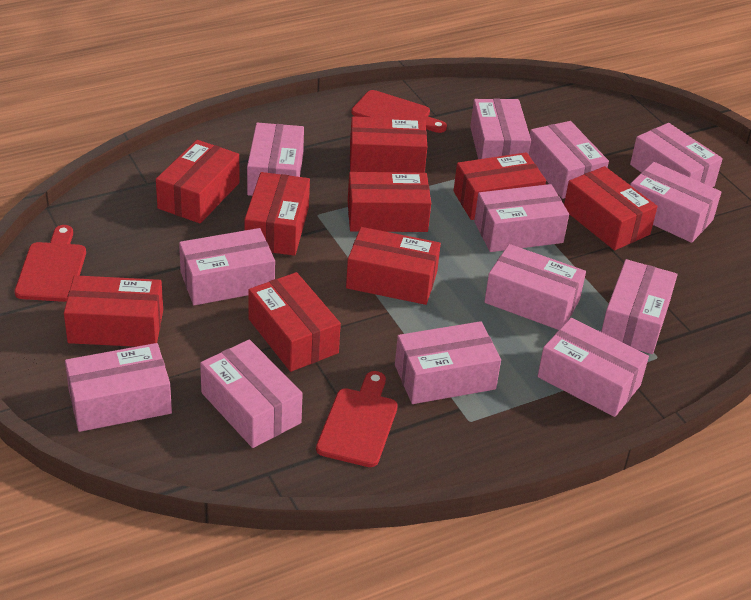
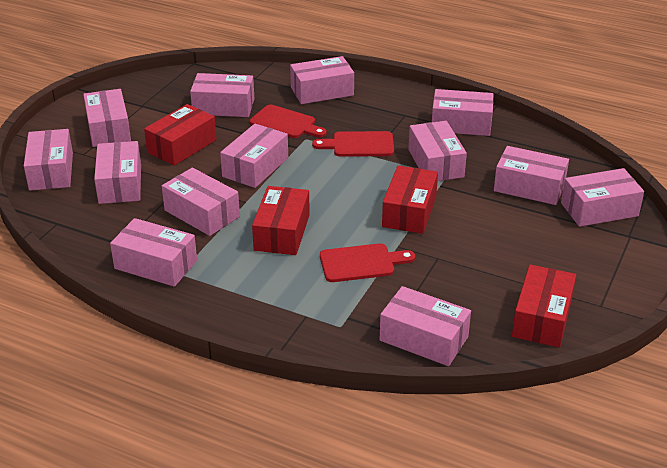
red box: [64,275,163,347] [156,140,240,223] [244,172,310,256] [248,272,341,372] [346,227,441,305] [348,172,431,232] [350,117,427,173] [454,152,546,220] [564,166,658,250] = 9 -> [144,104,216,166] [252,186,310,255] [382,165,438,234] [512,264,576,348] = 4

